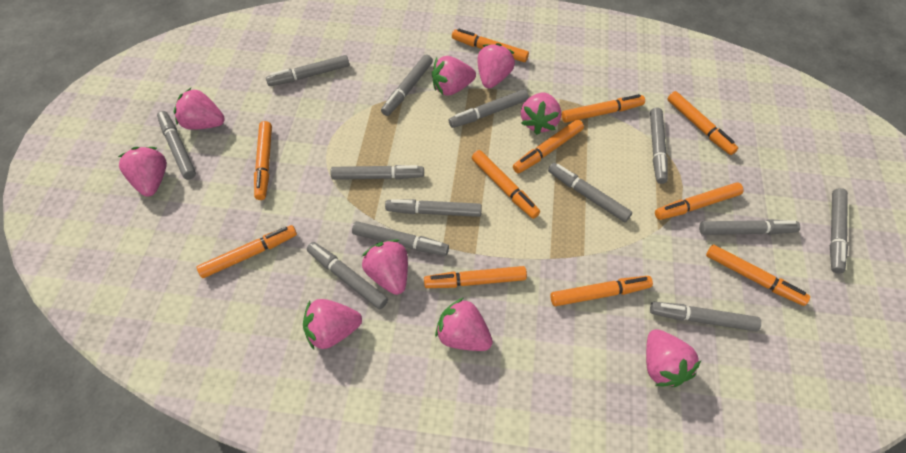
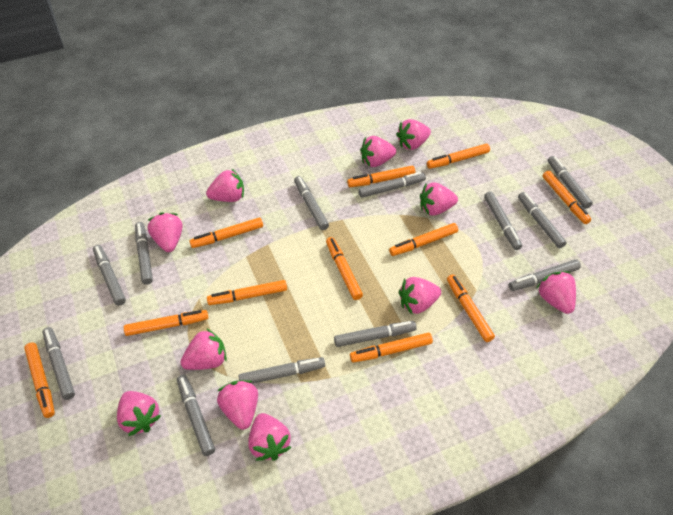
grey marker: [157,111,196,180] [266,55,349,86] [307,242,388,309] [330,165,424,180] [352,221,449,256] [381,54,433,116] [385,199,482,217] [449,89,529,128] [548,163,632,222] [650,107,668,184] [650,302,761,331] [699,219,800,235] [830,188,848,273] = 13 -> [43,327,75,400] [93,245,126,306] [135,222,153,285] [177,375,215,456] [238,357,325,384] [294,176,329,230] [334,321,417,347] [358,172,426,198] [484,192,522,250] [509,259,581,291] [518,192,567,248] [548,156,593,209] = 12
pink strawberry: [118,147,167,197] [174,88,225,130] [303,299,362,350] [362,239,408,295] [432,56,476,96] [435,298,493,351] [477,43,515,88] [521,93,561,135] [646,329,701,387] = 9 -> [117,391,161,436] [148,213,182,252] [180,328,227,370] [206,169,244,202] [217,380,258,430] [248,413,291,461] [360,136,396,167] [396,119,431,150] [399,277,441,314] [420,183,458,215] [537,271,576,314] = 11

